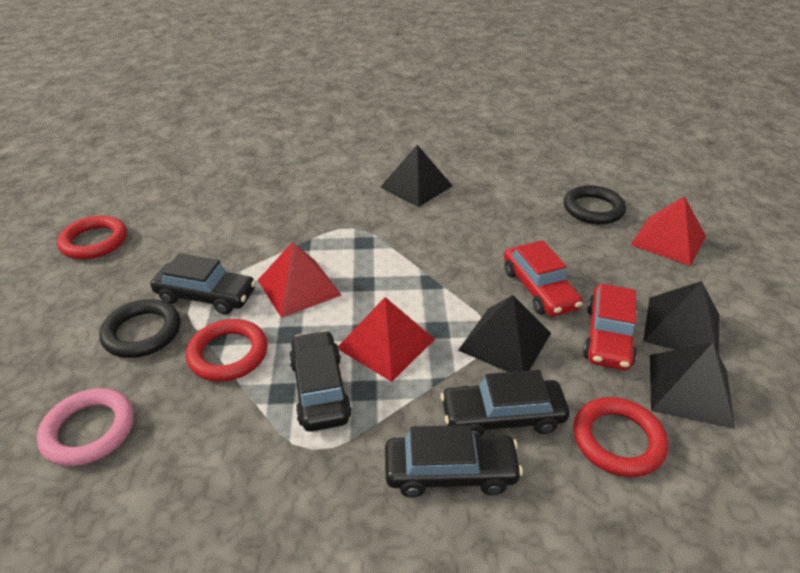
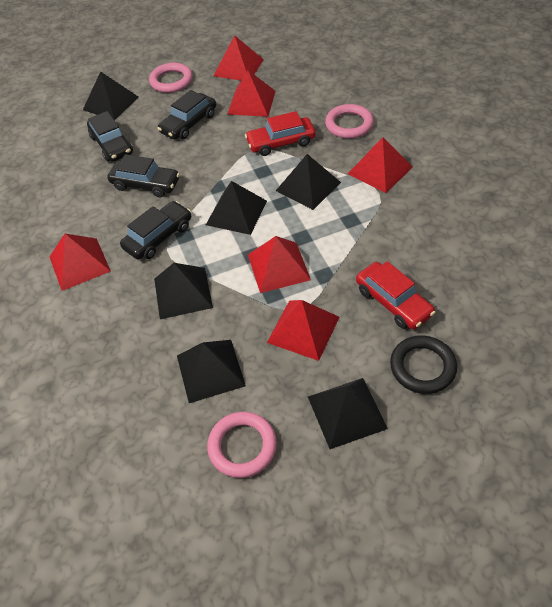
black pyramid: [380,145,453,207] [458,295,551,372] [643,281,719,354] [650,343,735,429] = 4 -> [83,71,138,120] [154,263,213,319] [177,340,246,403] [206,181,267,235] [276,154,341,210] [308,378,388,449] = 6
black ring: [99,299,180,358] [564,185,626,224] = 2 -> [390,335,457,394] = 1
pink ring: [37,388,134,466] = 1 -> [149,63,193,93] [207,412,277,478] [325,104,374,139] = 3
red pyramid: [258,242,341,318] [338,297,435,382] [630,196,706,266] = 3 -> [49,234,111,291] [214,35,264,81] [228,70,275,117] [248,236,311,293] [267,300,340,361] [348,137,412,193] = 6
red ring: [57,215,127,259] [186,319,268,382] [573,397,668,477] = 3 -> none = 0

